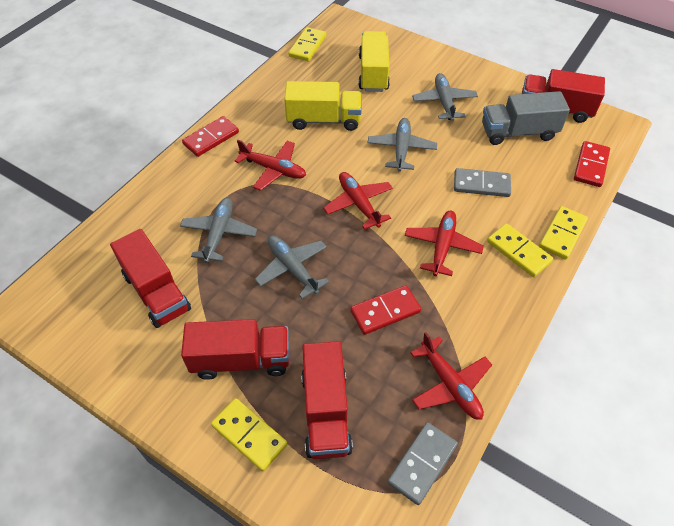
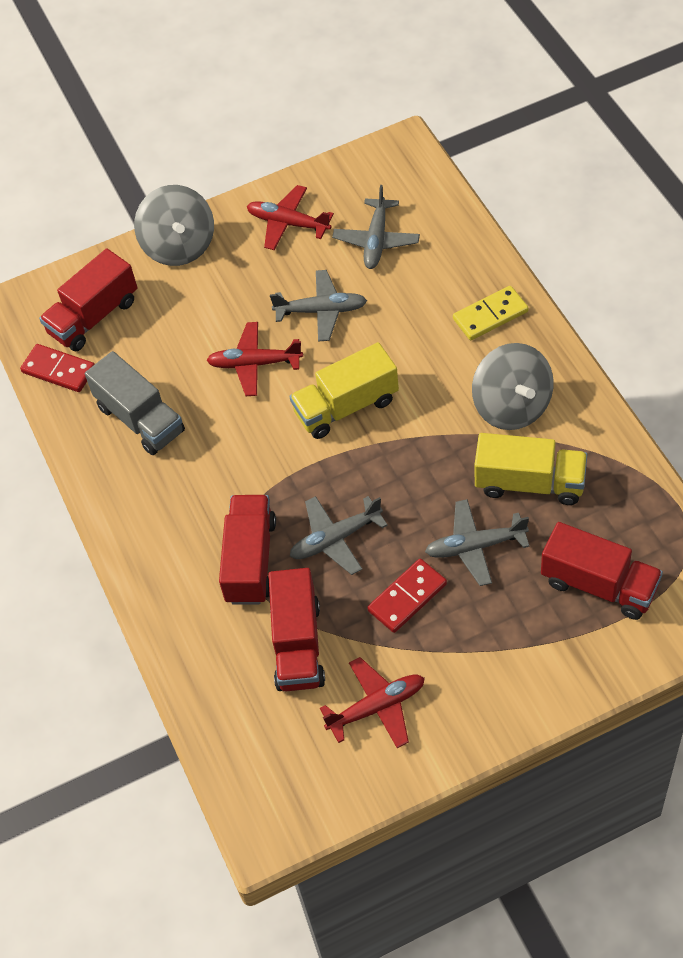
grey domino: [387,422,458,505] [454,168,511,197] = 2 -> none = 0
grey spinning top: none = 0 -> [134,185,214,266] [472,343,553,430] = 2
red domino: [182,116,239,157] [350,285,421,335] [574,141,610,187] = 3 -> [20,344,95,392] [367,559,447,633] = 2
red plane: [235,140,306,191] [323,172,393,230] [405,211,484,276] [410,332,492,420] = 4 -> [206,322,303,396] [247,185,334,250] [320,657,425,748] = 3
yellow domino: [211,398,287,471] [288,27,326,61] [487,223,553,277] [539,206,588,260] = 4 -> [453,286,528,340] = 1

